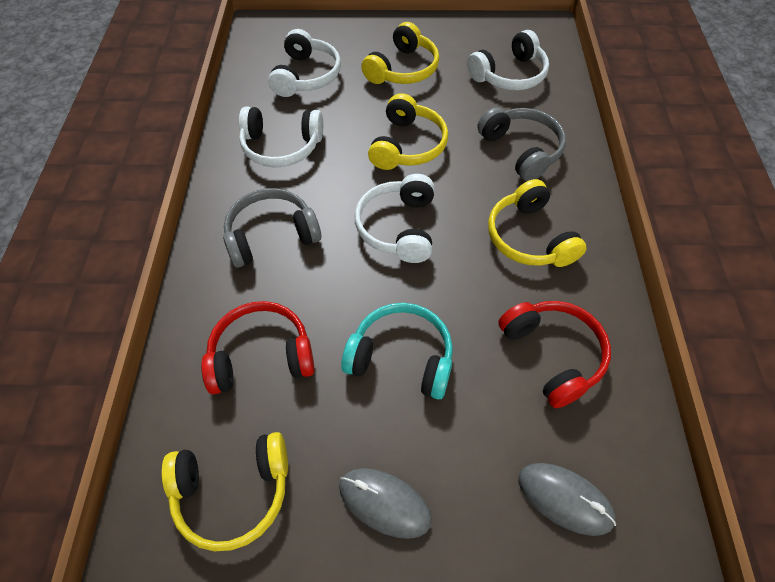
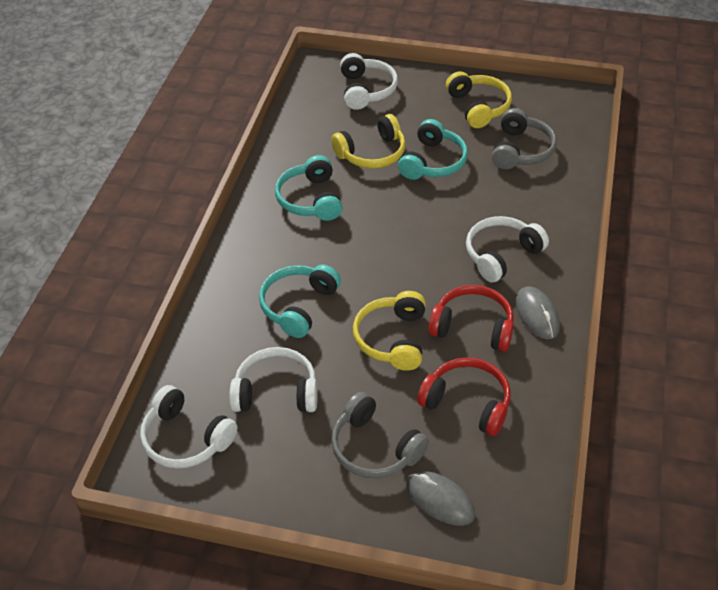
turquoise headphones: [341,303,453,399] = 1 -> [259,265,341,338] [275,155,342,221] [398,119,468,180] = 3
yellow headphones: [161,432,288,551] [361,22,439,84] [368,93,448,170] [488,179,587,267] = 4 -> [331,114,406,169] [353,291,426,371] [446,71,512,128] = 3

